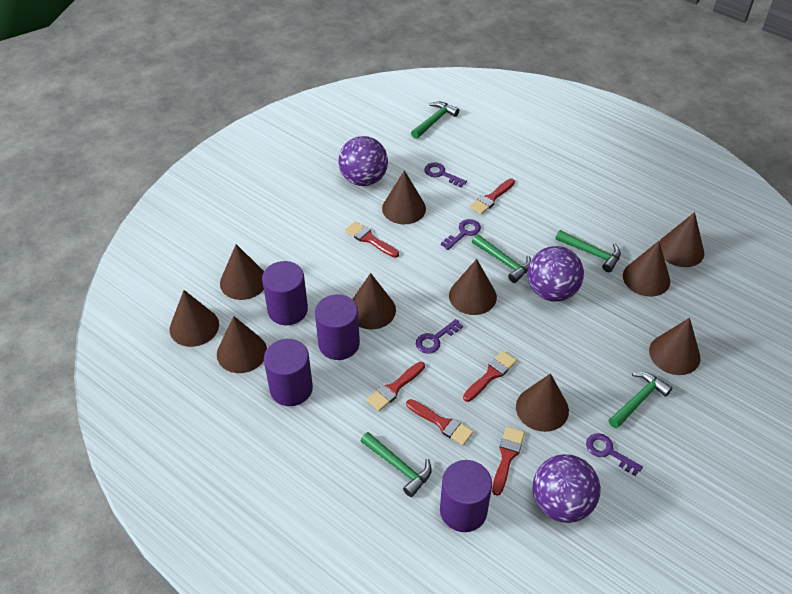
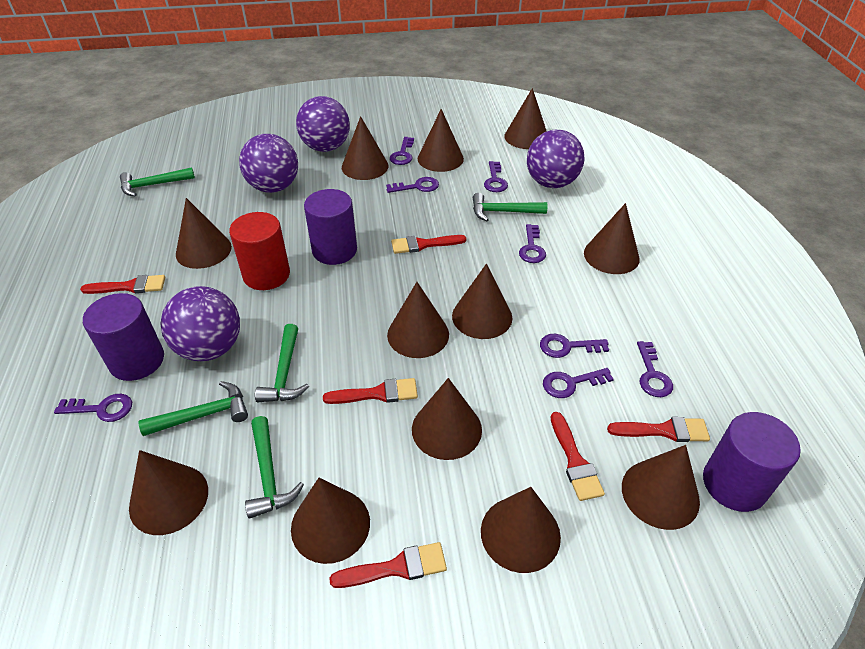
brown cone: [170,290,219,347] [217,316,267,373] [220,244,264,300] [352,273,396,330] [382,170,426,224] [449,259,497,315] [516,373,569,432] [623,241,670,297] [649,318,701,375] [659,212,704,267] = 10 -> [129,450,208,535] [176,198,232,269] [291,478,370,564] [342,116,388,180] [387,282,449,358] [412,378,482,460] [418,109,464,172] [452,264,512,339] [481,487,561,573] [504,88,547,149] [584,203,640,274] [622,445,700,530] = 12
purple ball: [338,136,388,186] [528,246,584,302] [533,454,601,523] = 3 -> [160,286,240,361] [239,134,298,193] [296,96,350,152] [527,130,585,188] = 4
purple cylinder: [262,261,308,325] [264,339,313,406] [315,294,360,360] [440,460,492,532] = 4 -> [83,293,164,381] [304,189,357,265] [703,412,801,512] = 3
purple key: [416,319,463,354] [425,162,467,187] [441,219,481,250] [586,433,643,476] = 4 -> [54,394,132,422] [386,177,439,193] [390,137,414,165] [484,161,508,192] [519,224,546,263] [540,334,609,358] [543,368,614,398] [637,341,673,397] = 8
red cylinder: none = 0 -> [229,212,290,290] = 1

